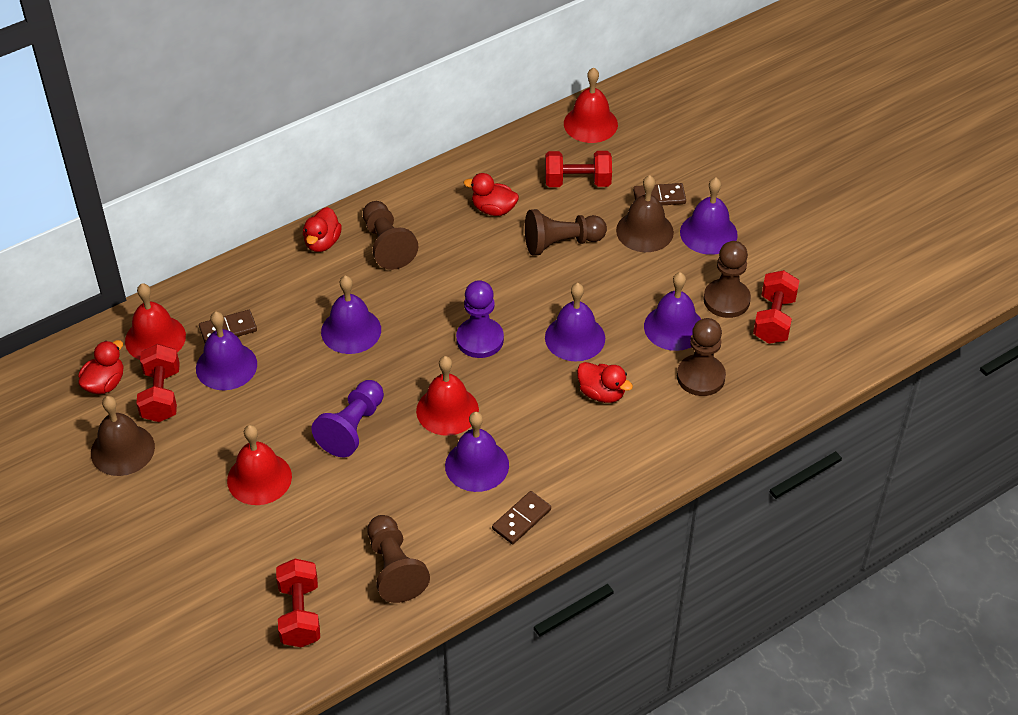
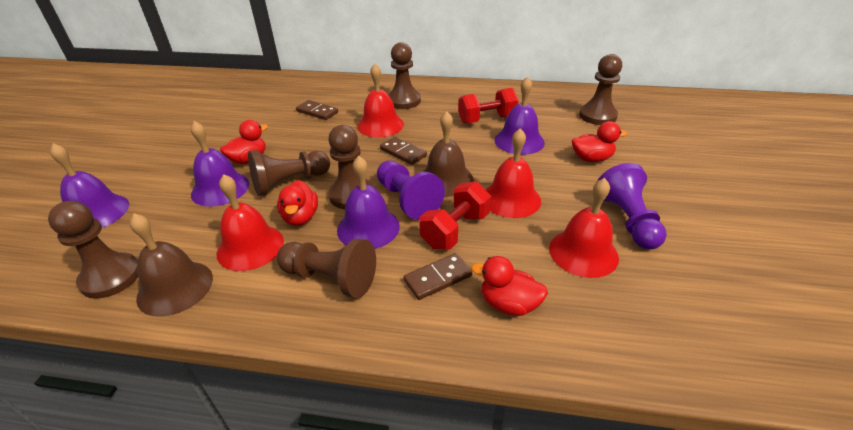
brown pawn: [363,201,419,270] [367,515,430,603] [525,209,607,256] [677,318,726,396] [704,241,751,318] = 5 -> [48,201,138,299] [248,150,330,196] [277,239,376,298] [328,125,374,209] [388,42,421,109] [579,54,622,125] = 6
purple bell: [196,311,257,390] [321,275,381,354] [445,412,509,492] [545,283,605,361] [644,272,701,351] [680,177,738,255] = 6 -> [50,143,129,228] [191,121,249,207] [337,156,400,249] [494,76,545,155] = 4
red dumbbell: [136,344,180,422] [276,559,320,647] [545,151,612,187] [753,270,800,344] = 4 -> [419,181,491,249] [458,88,519,124] = 2

